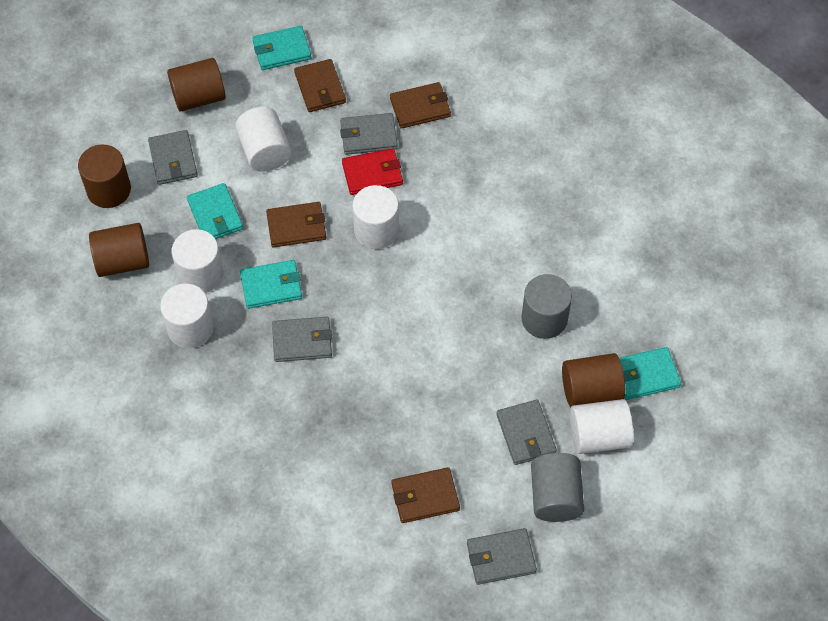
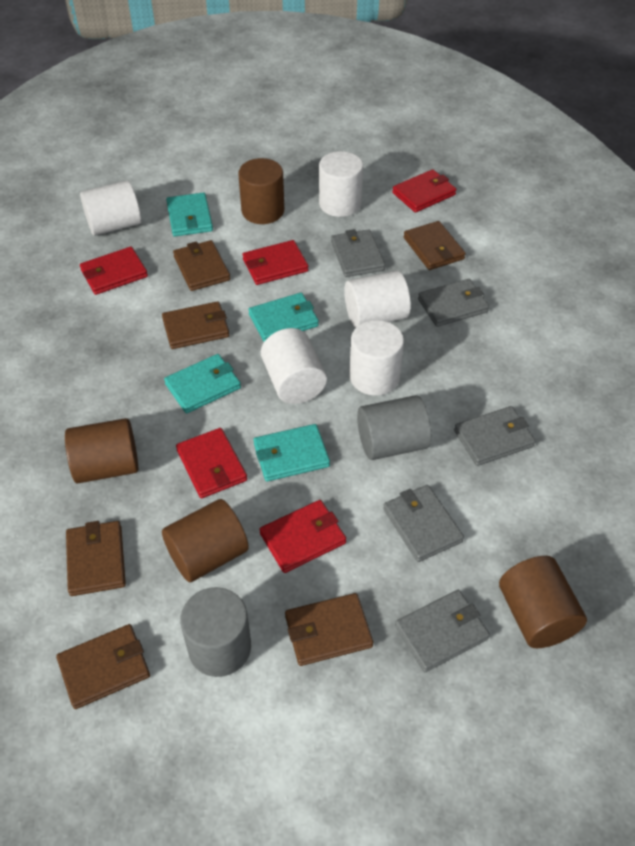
brown wallet: [266,202,326,247] [294,59,346,112] [390,82,451,129] [392,467,460,523] = 4 -> [56,624,150,709] [66,521,126,596] [162,301,229,349] [173,240,230,291] [285,593,373,666] [404,221,466,270] = 6
red wallet: [342,148,403,195] = 1 -> [80,247,148,295] [176,428,247,498] [242,240,308,285] [259,500,346,573] [392,169,456,213] = 5

